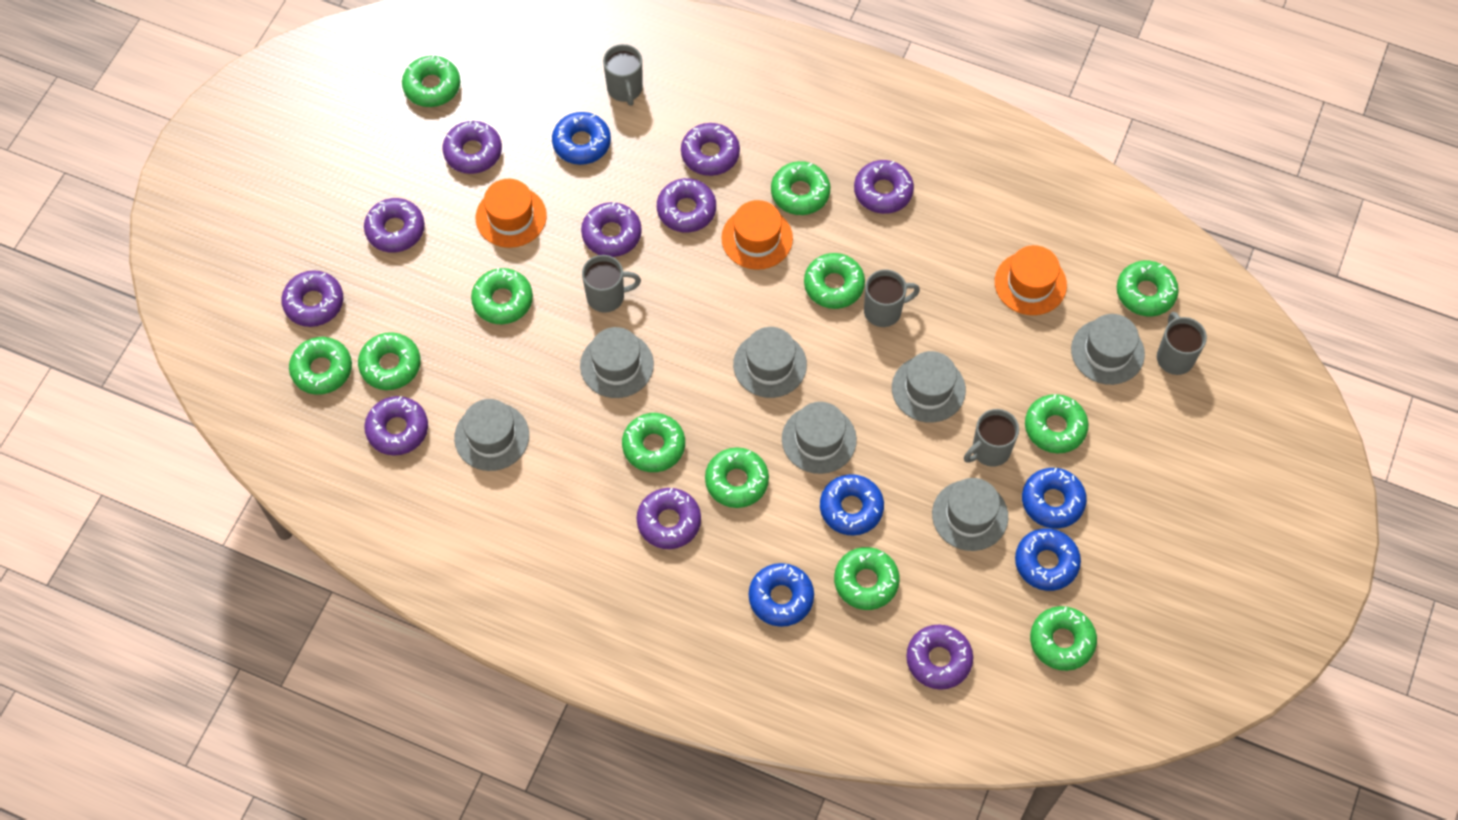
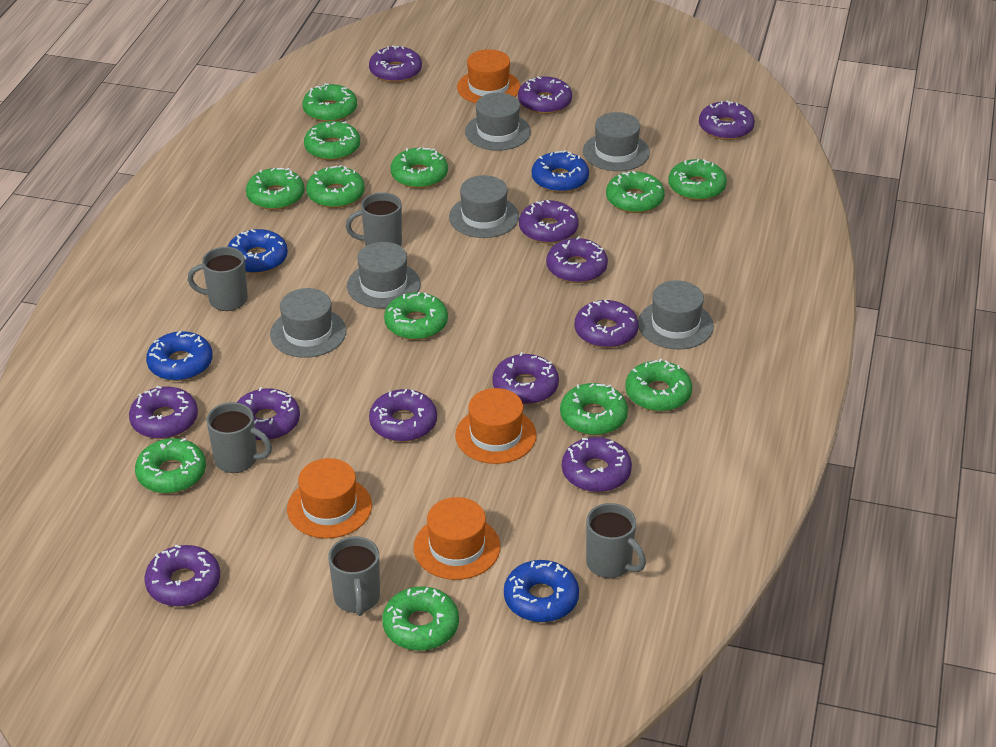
blue donut: [552,112,611,165] [749,563,814,627] [820,474,884,536] [1015,528,1081,591] [1022,468,1087,529] = 5 -> [146,331,213,381] [227,229,288,274] [504,560,579,622] [532,150,589,192] = 4
grey hat: [454,399,529,471] [580,327,654,398] [733,327,807,398] [782,402,857,474] [892,351,966,423] [932,478,1008,551] [1071,314,1145,385] = 7 -> [270,288,346,358] [347,242,421,308] [449,175,519,238] [465,93,531,151] [583,112,650,171] [638,280,714,349] = 6
orange hat: [476,179,547,248] [721,200,793,270] [995,245,1067,315] = 3 -> [287,458,372,538] [414,497,500,580] [455,388,537,464] [457,49,520,103] = 4
purple donut: [281,270,343,327] [364,198,425,253] [364,396,428,456] [443,120,502,174] [581,202,642,257] [637,488,701,549] [657,178,716,232] [681,123,740,176] [854,160,914,214] [906,624,973,690] = 10 -> [129,386,198,439] [145,545,220,607] [237,387,300,441] [369,45,422,82] [369,389,437,442] [492,352,559,405] [518,76,572,114] [519,200,579,243] [546,236,608,283] [562,437,632,492] [574,300,639,348] [699,101,755,140] = 12

